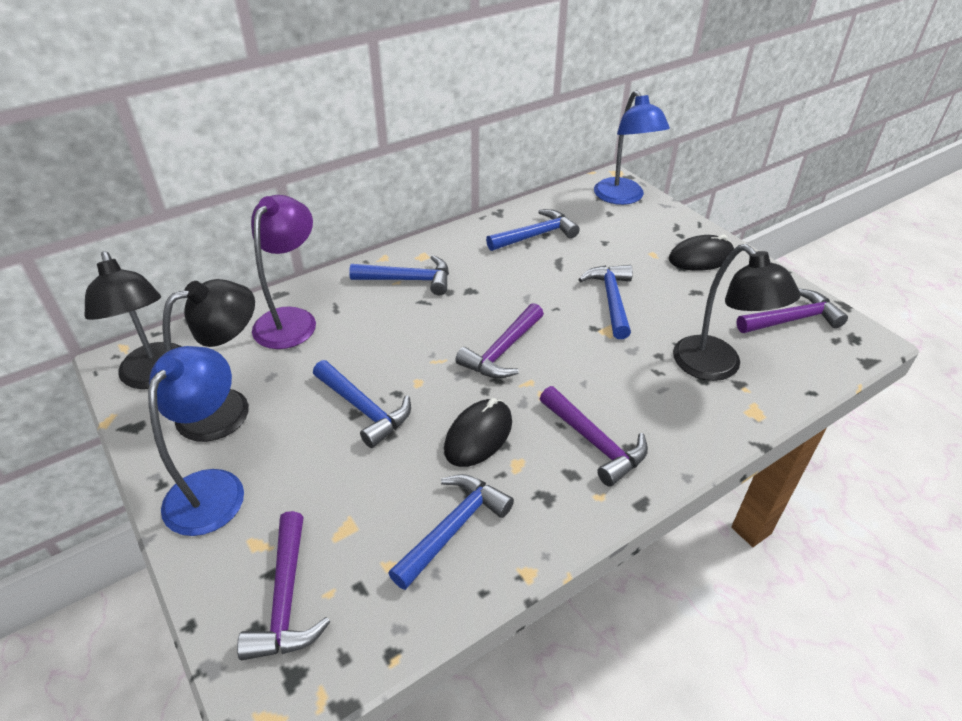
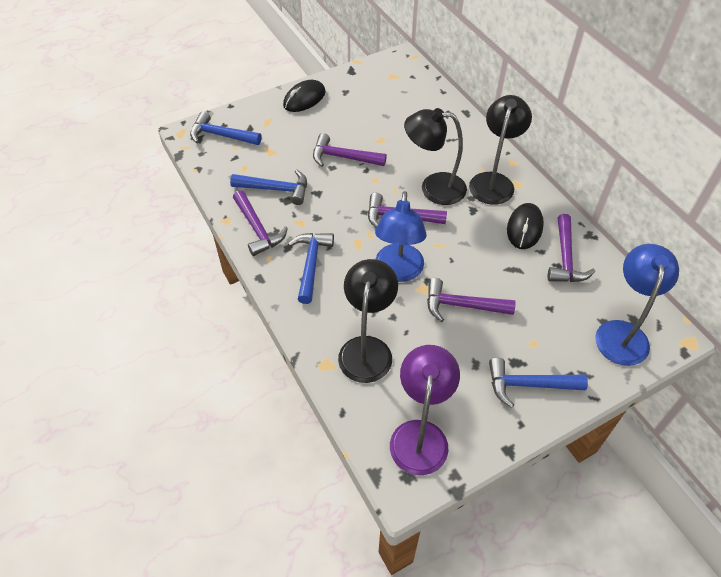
blue hammer: [313,360,411,448] [349,255,449,295] [389,474,514,590] [486,209,580,251] [578,265,633,339] = 5 -> [190,111,262,145] [230,169,307,205] [288,233,334,304] [489,358,588,408] = 4
purple hammer: [237,511,330,660] [455,303,544,378] [540,386,648,487] [736,288,848,333] = 4 -> [233,190,288,256] [313,133,387,167] [368,193,447,228] [427,278,516,322] [548,214,595,282] = 5

